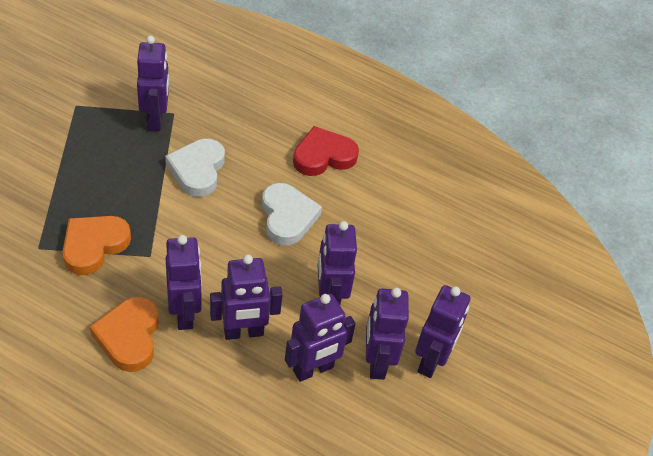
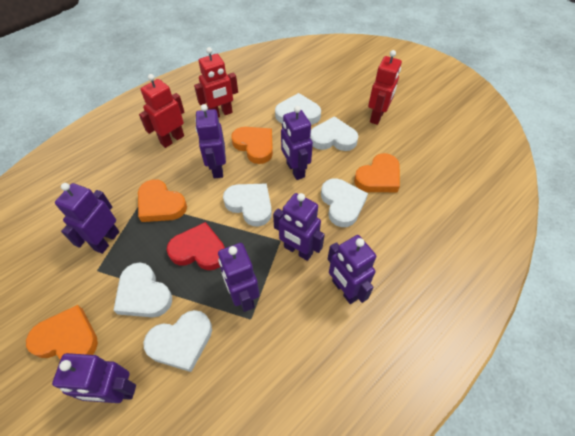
orange heart: [62,216,131,275] [90,297,159,372] = 2 -> [26,305,98,360] [138,179,187,222] [231,127,273,164] [354,153,400,192] = 4
red robot: none = 0 -> [139,74,184,148] [194,47,238,118] [368,50,402,125] = 3
white heart: [165,139,225,197] [262,183,322,245] = 2 -> [113,262,172,318] [143,310,212,372] [223,183,272,227] [275,93,321,125] [310,116,358,151] [321,178,368,227] = 6

